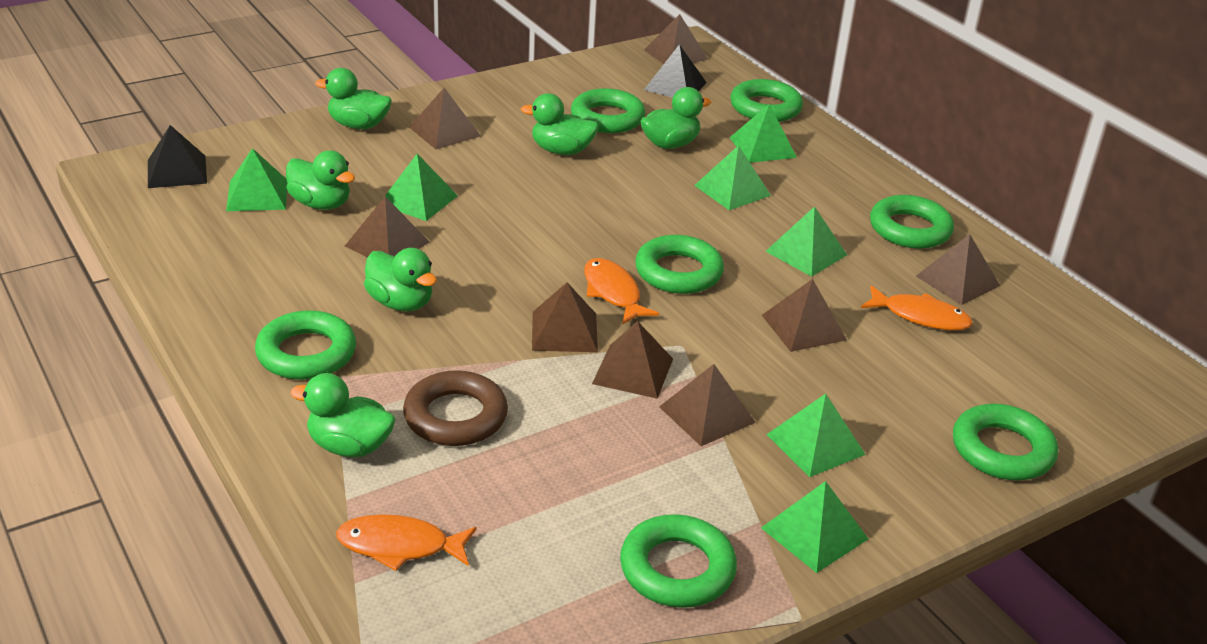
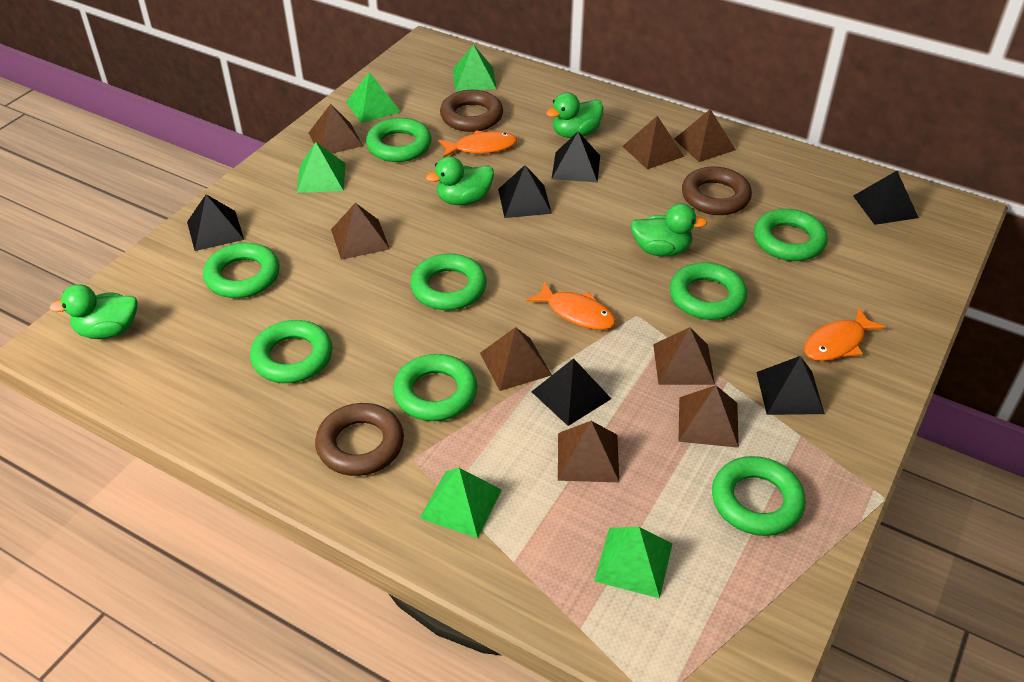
black pyramid: [148,125,207,188] [644,44,707,98] = 2 -> [187,194,244,251] [498,165,552,218] [531,358,612,426] [552,132,600,183] [756,356,825,415] [853,171,919,225] = 6
brown ring: [403,370,508,446] = 1 -> [315,403,404,476] [440,90,503,132] [682,166,752,215] = 3
green duck: [286,150,355,210] [290,373,396,457] [315,68,392,129] [364,248,437,311] [520,93,599,155] [640,87,711,149] = 6 -> [50,284,137,339] [426,156,494,205] [546,92,604,138] [630,203,707,256] = 4
green pyramid: [226,148,287,211] [384,154,458,221] [694,145,771,210] [729,104,797,163] [761,481,868,573] [765,206,847,277] [766,394,866,477] = 7 -> [297,142,346,193] [346,72,401,123] [420,468,502,538] [453,45,497,91] [594,527,672,598] = 5
green ring: [255,310,356,380] [571,88,646,133] [620,514,737,608] [635,235,724,294] [730,79,803,122] [870,195,954,249] [953,404,1058,480] = 7 -> [203,243,280,298] [250,320,333,383] [366,118,432,162] [393,354,477,421] [410,253,487,310] [670,262,747,320] [712,456,806,536] [754,209,828,261] = 8

